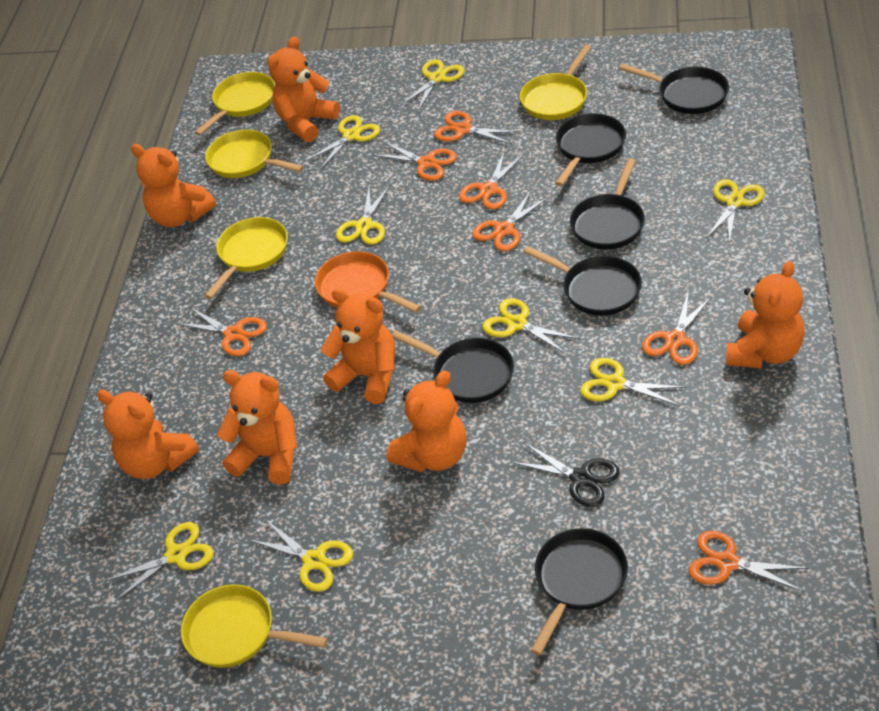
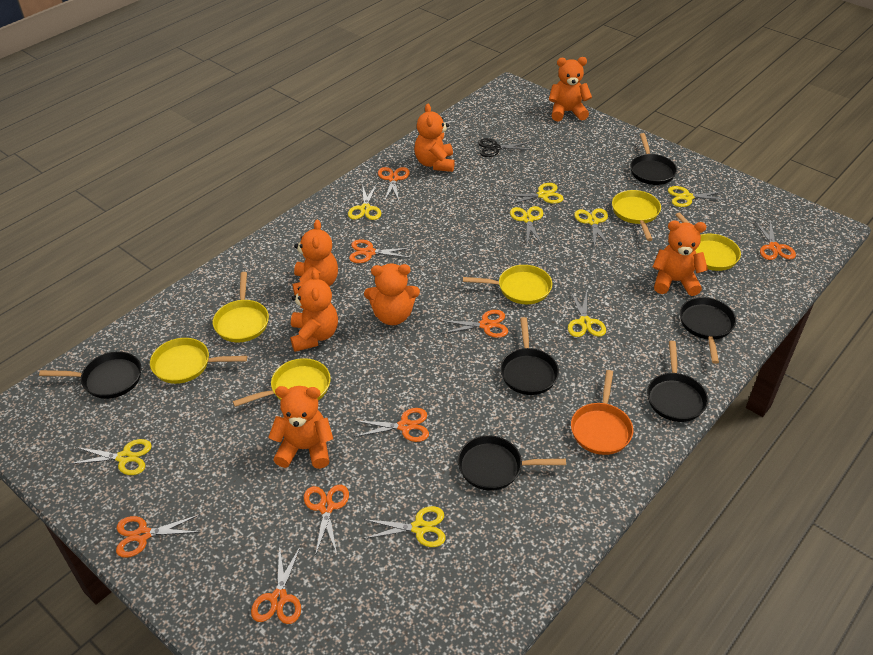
orange scissors: [176,307,267,356] [373,141,457,181] [434,111,520,144] [459,150,524,210] [473,190,550,251] [642,293,712,365] [689,531,809,592] = 7 -> [116,515,199,558] [251,545,301,624] [304,485,349,556] [349,239,411,263] [354,408,429,442] [378,167,410,202] [439,310,508,338] [755,221,796,260] = 8
yellow pan: [181,584,328,668] [194,72,275,136] [205,130,304,178] [205,217,288,299] [520,44,592,120] = 5 -> [150,338,247,384] [213,272,269,342] [233,358,331,407] [463,265,552,304] [612,190,661,241] [676,213,741,271] = 6

